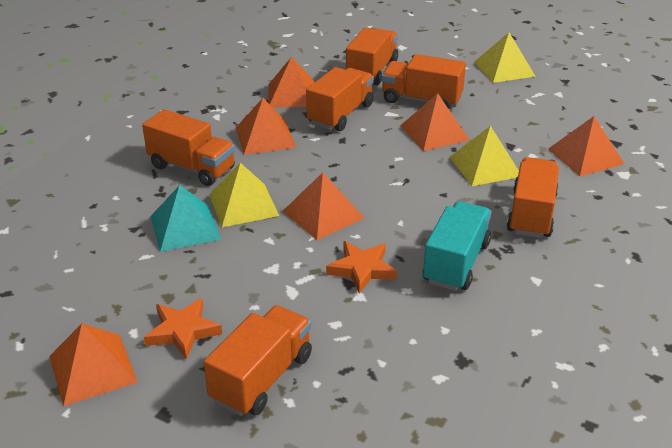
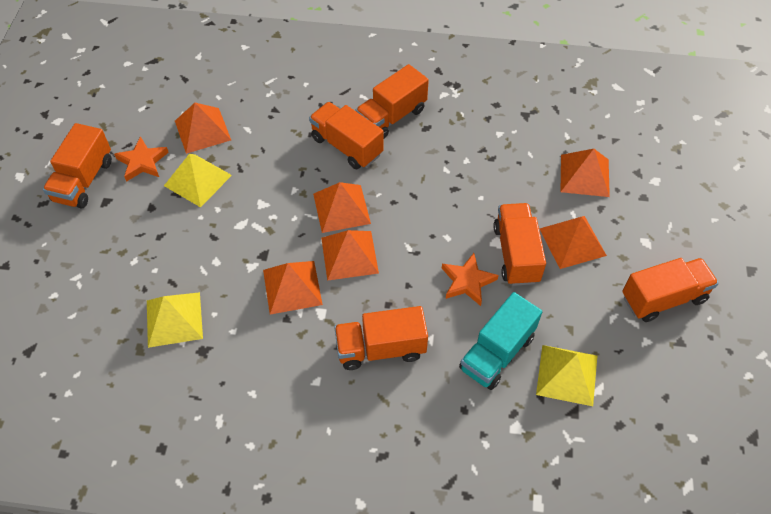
turquoise pyramid: [150,185,221,252] = 1 -> none = 0

